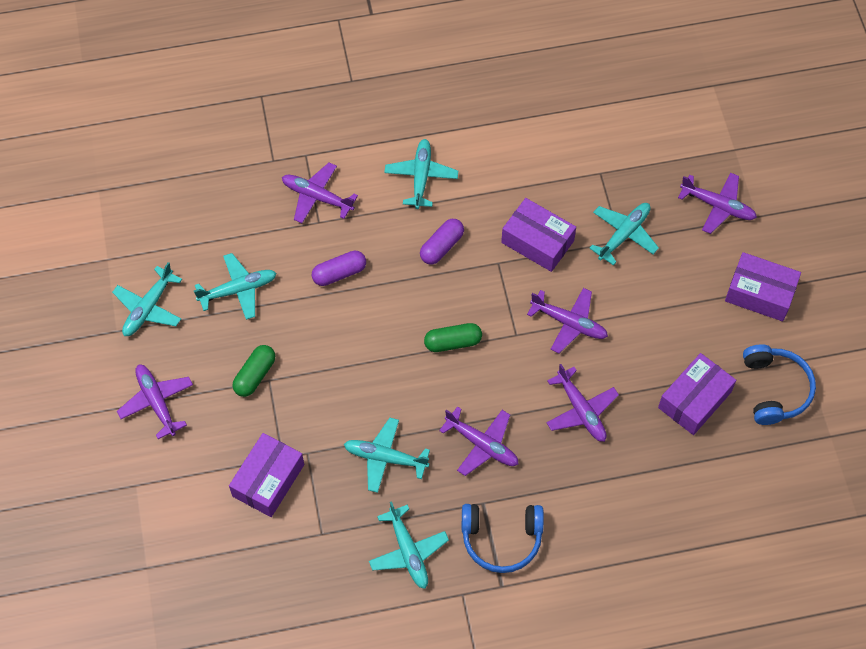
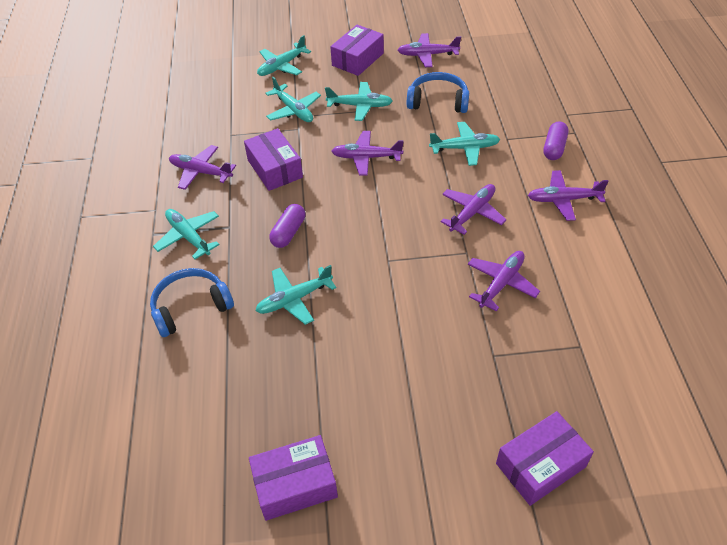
green capsule: [232,345,276,397] [424,323,482,352] = 2 -> none = 0

